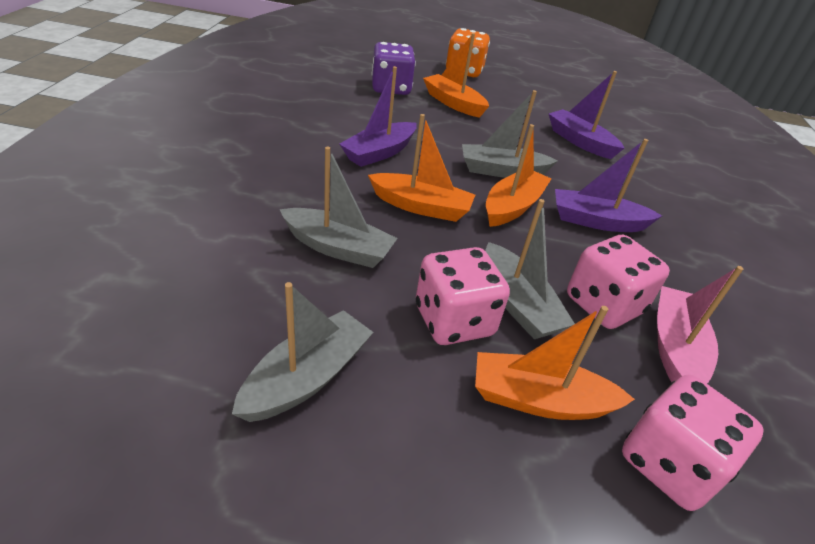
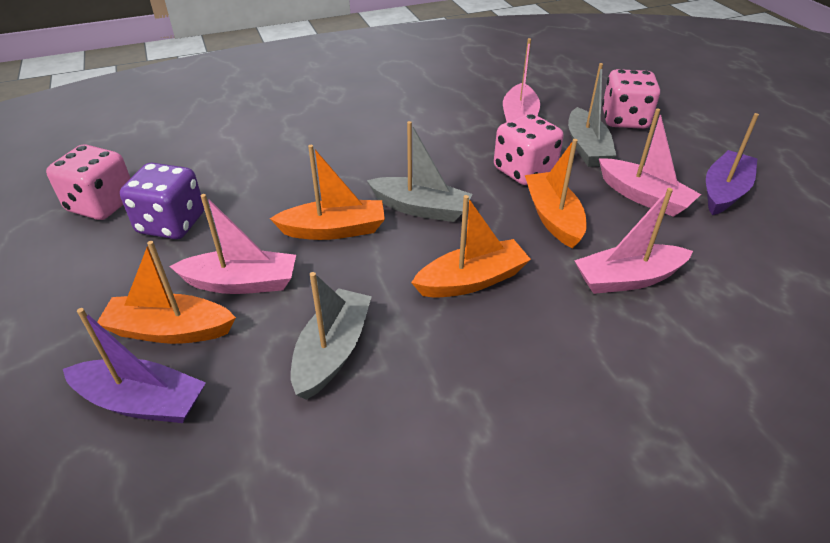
grey boat: [232,282,374,422] [280,147,398,268] [462,90,557,178] [485,199,575,339] = 4 -> [291,272,372,400] [367,121,472,222] [568,63,617,167] = 3
orange dice: [446,28,490,77] = 1 -> none = 0
pink boat: [657,266,744,383] = 1 -> [169,194,296,294] [503,38,540,122] [574,188,693,294] [599,108,701,217] = 4
purple boat: [339,66,417,167] [549,71,624,159] [555,139,662,232] = 3 -> [63,308,206,423] [706,113,759,215] = 2

